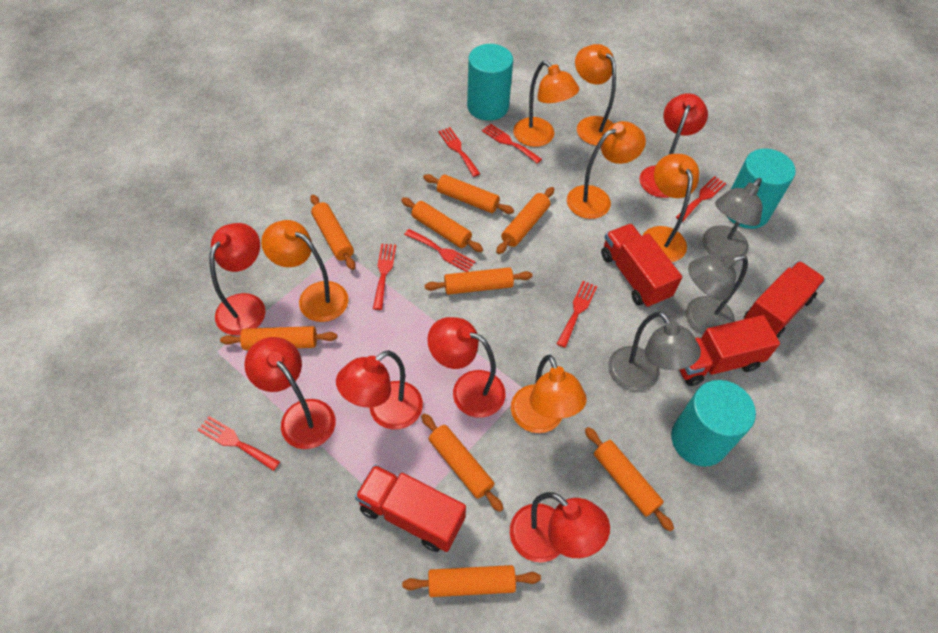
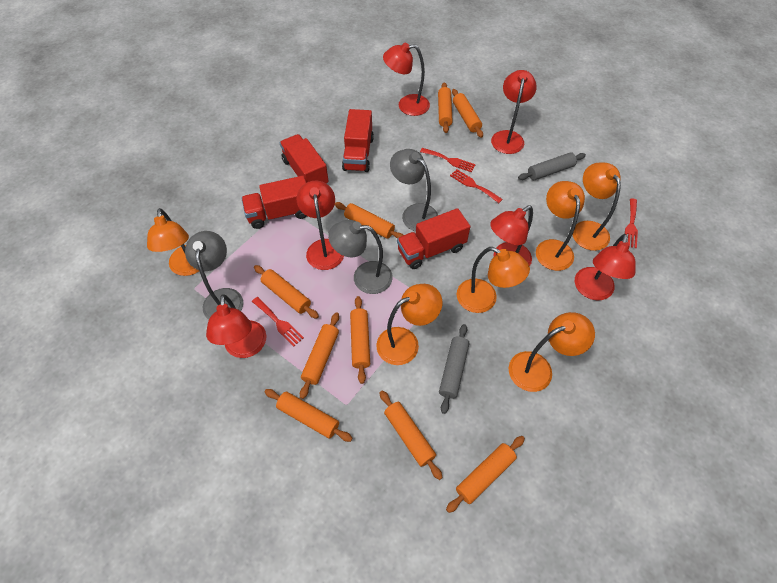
grey rolling pin: none = 0 -> [439,324,469,414] [518,152,586,180] = 2
red fork: [198,416,280,471] [373,244,396,310] [404,229,475,272] [438,127,480,177] [482,123,542,164] [557,281,597,348] [676,176,726,222] = 7 -> [252,297,304,346] [420,148,476,172] [450,169,503,203] [625,198,638,248] = 4
turquoise cylinder: [467,44,513,121] [671,380,756,467] [727,148,796,229] = 3 -> none = 0

